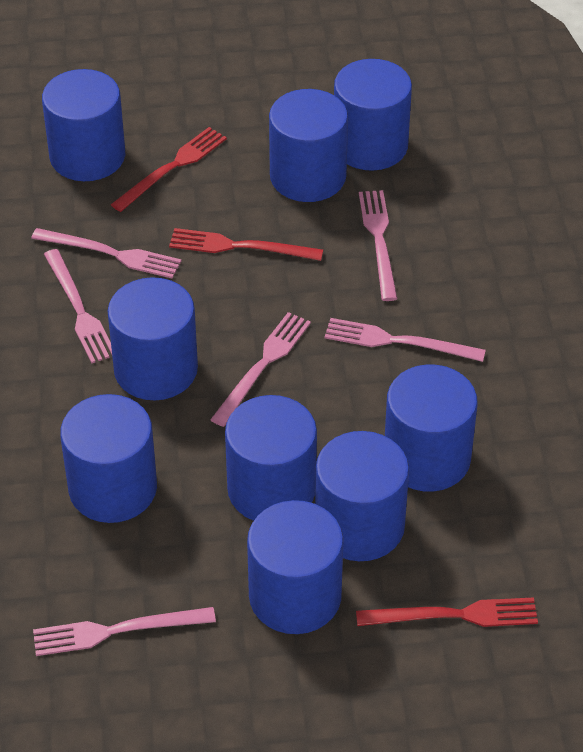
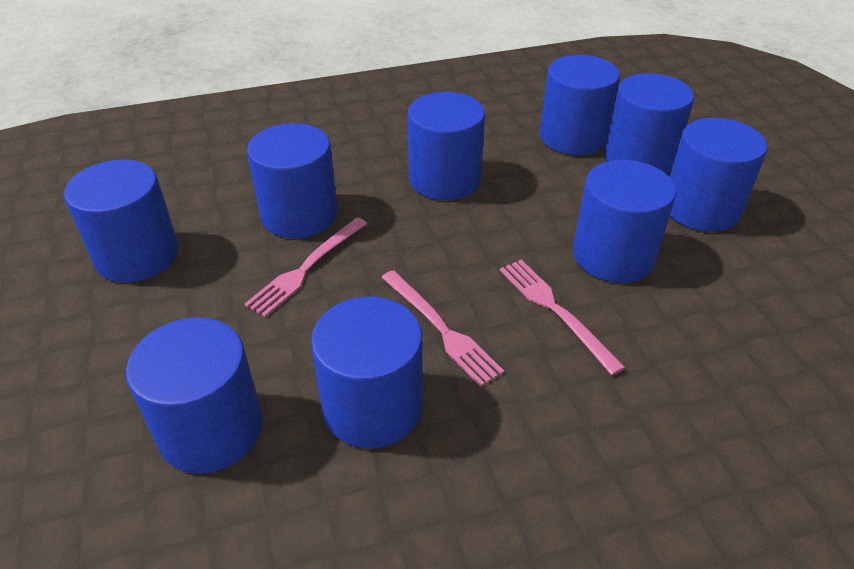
pink fork: [31,228,181,279] [33,607,216,656] [44,249,112,364] [210,312,311,427] [324,318,486,362] [359,190,398,301] = 6 -> [245,218,367,317] [381,270,504,387] [500,259,626,375] = 3
red fork: [111,127,227,212] [169,228,323,261] [356,597,538,627] = 3 -> none = 0

